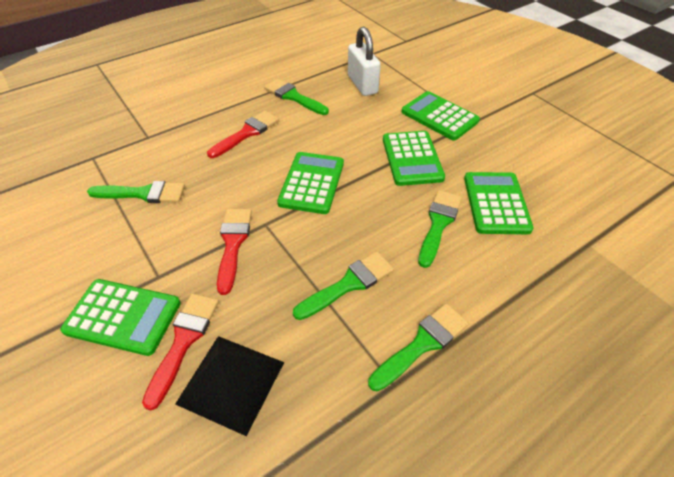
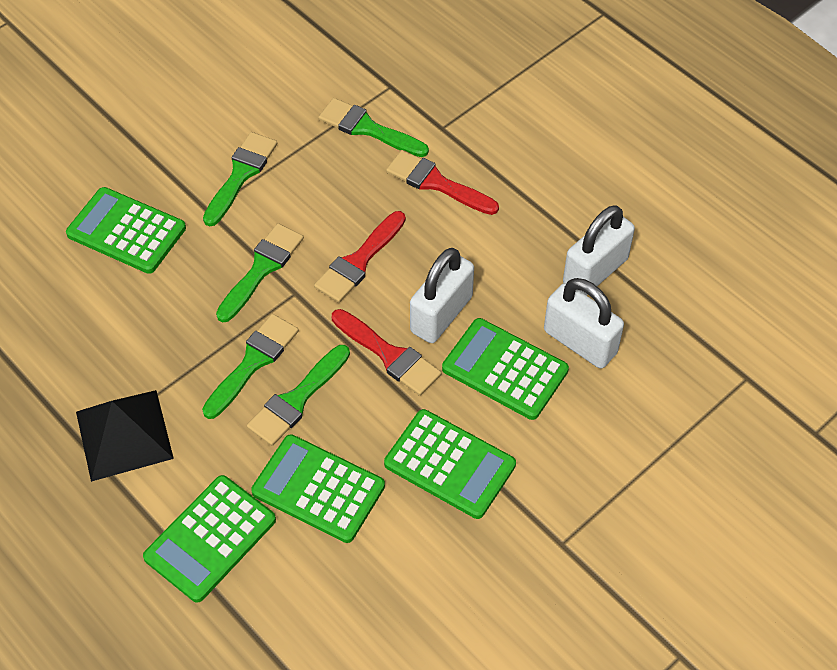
white padlock: [348,27,381,96] = 1 -> [410,248,474,343] [544,278,624,368] [563,205,635,296] = 3

